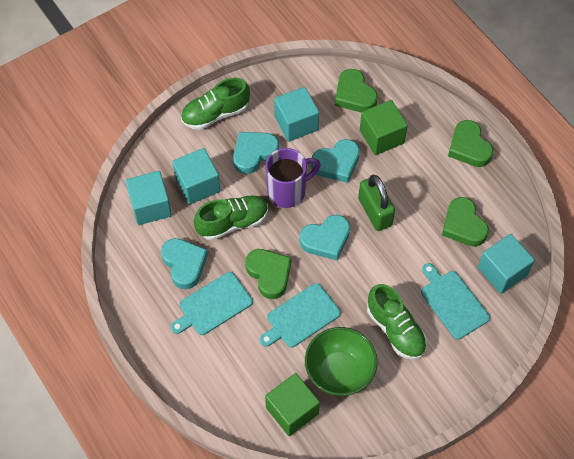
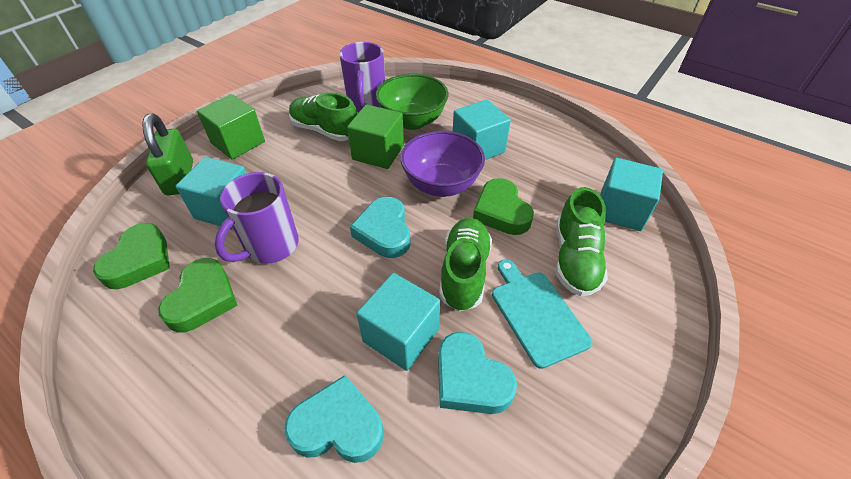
green heart: [245,249,291,299] [335,69,378,113] [442,197,489,247] [448,120,493,167] = 4 -> [93,223,170,289] [158,258,238,332] [473,178,534,235] = 3
purple bowl: none = 0 -> [400,131,485,197] = 1
purple mug: [265,148,321,208] = 1 -> [215,172,299,264] [339,42,385,112] = 2
turquoise cutting board: [171,272,253,335] [260,283,341,348] [421,263,490,339] = 3 -> [492,259,593,369] = 1
turquoise heart: [161,238,208,289] [233,132,279,174] [300,215,350,260] [311,139,360,183] = 4 -> [284,375,384,463] [350,197,410,258] [438,332,517,414] = 3

